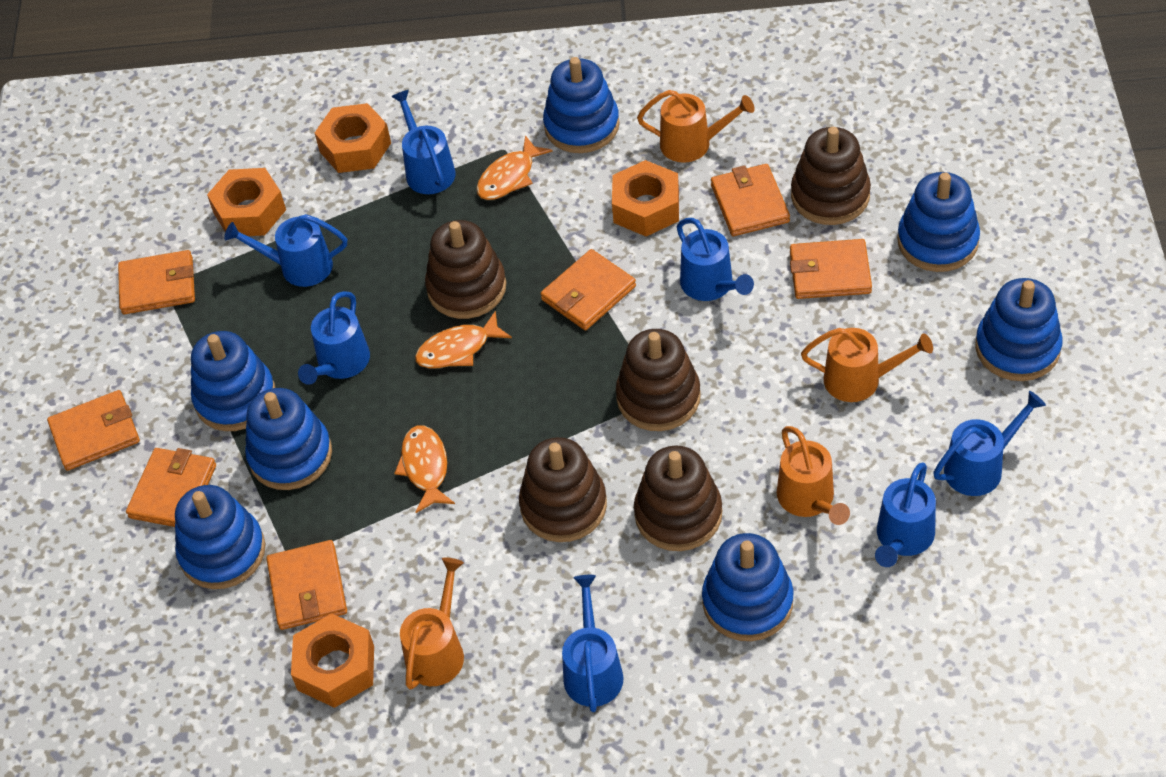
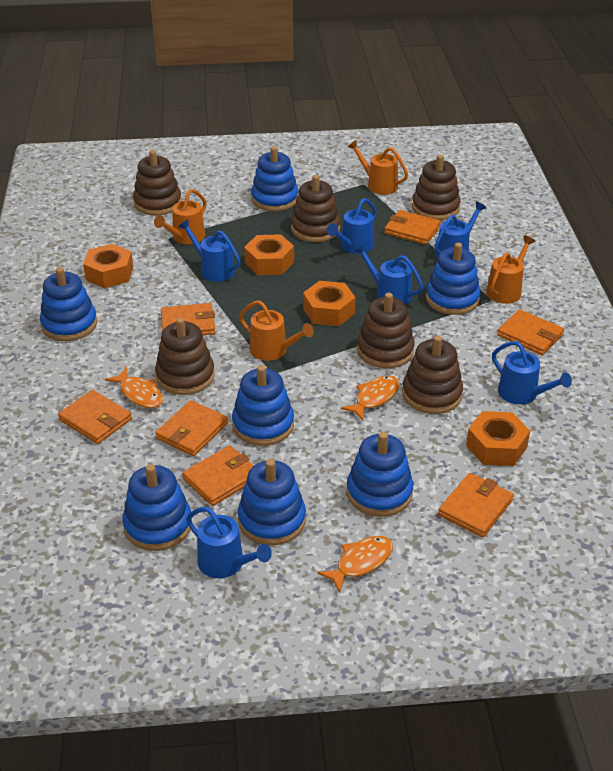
blue watering can: [224,214,347,287] [298,291,370,385] [391,90,456,194] [562,575,624,712] [677,218,754,301] [875,463,936,567] [933,391,1046,496] = 7 -> [178,219,241,282] [186,507,272,578] [327,198,376,254] [354,244,423,305] [434,202,486,259] [492,341,572,405] = 6
brown stacking toy: [425,220,506,319] [519,437,607,542] [616,329,701,431] [634,446,722,551] [791,127,871,225] = 5 -> [133,150,182,215] [155,318,215,395] [291,175,340,242] [357,293,415,368] [402,335,463,414] [412,155,461,220] = 6

